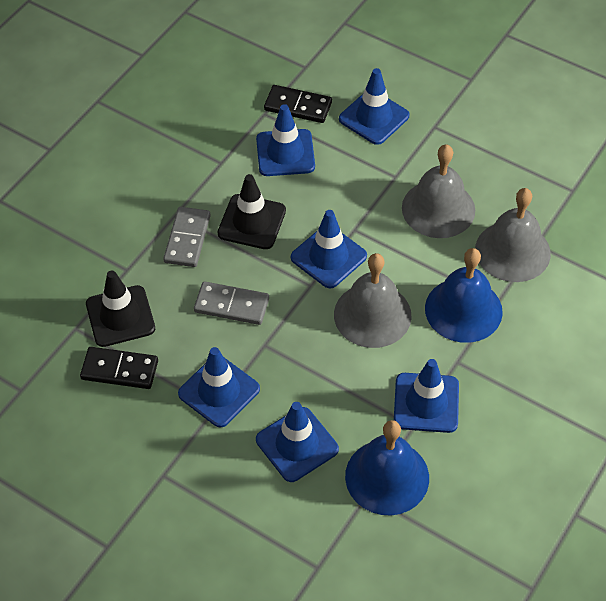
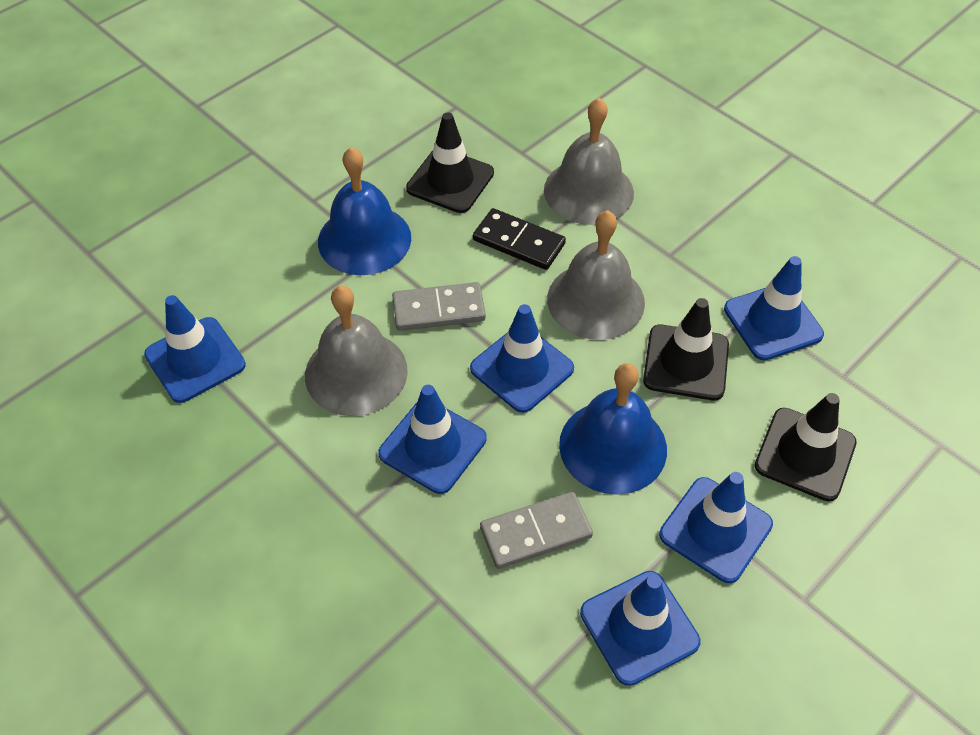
black domino: [80,347,158,389] [264,85,332,123] = 2 -> [473,208,566,270] = 1
black traffic cone: [86,270,155,347] [218,174,286,249] = 2 -> [406,112,494,213] [643,298,729,400] [755,393,857,501] = 3

